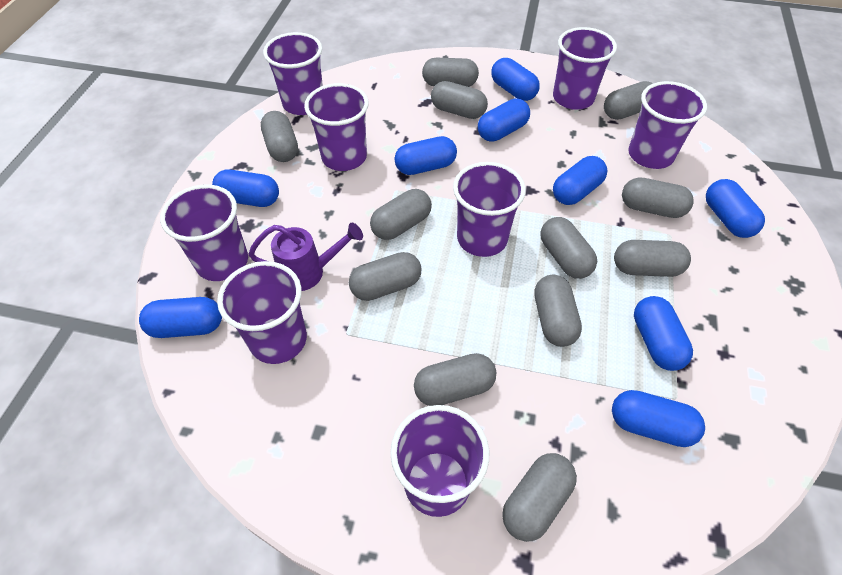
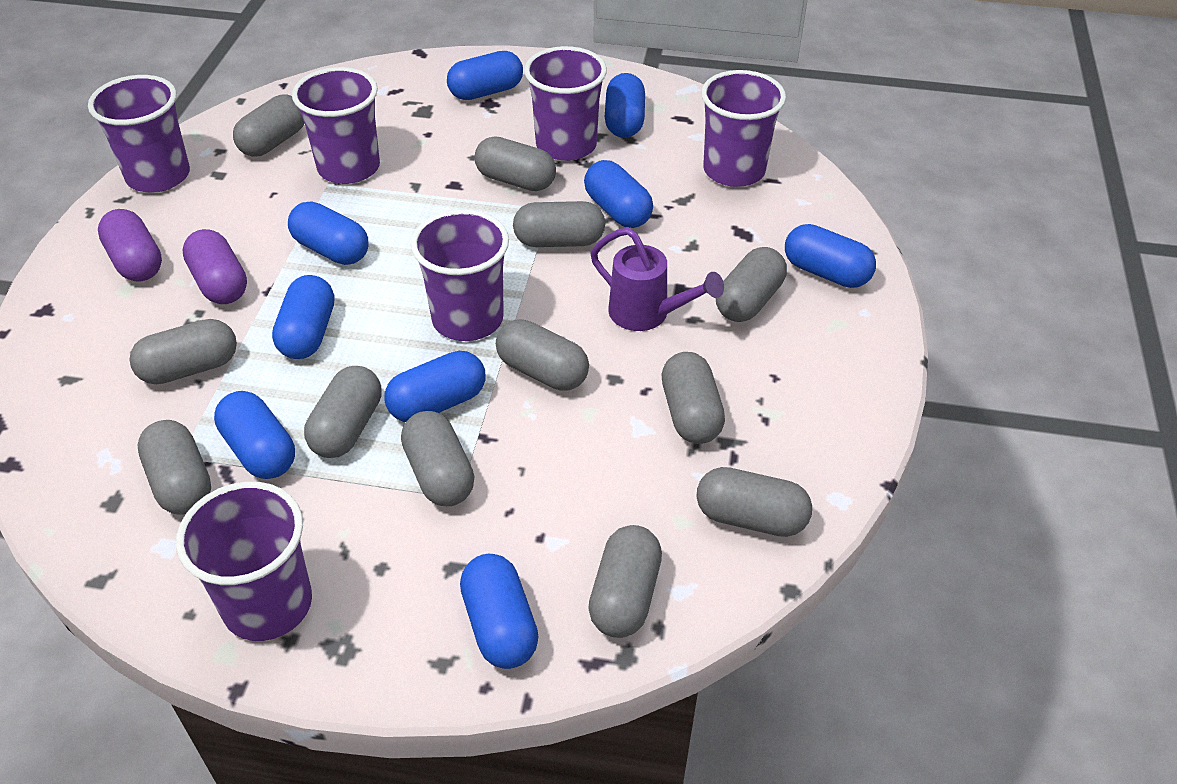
purple capsule: none = 0 -> [98,209,162,281] [182,229,247,304] = 2
purple cup: [160,185,248,281] [217,261,307,364] [263,32,323,115] [304,83,369,171] [390,405,489,517] [453,162,526,257] [553,27,617,110] [628,81,707,169] = 8 -> [88,75,190,193] [176,482,312,641] [292,67,380,184] [411,209,509,341] [524,46,607,161] [701,70,786,187] = 6

